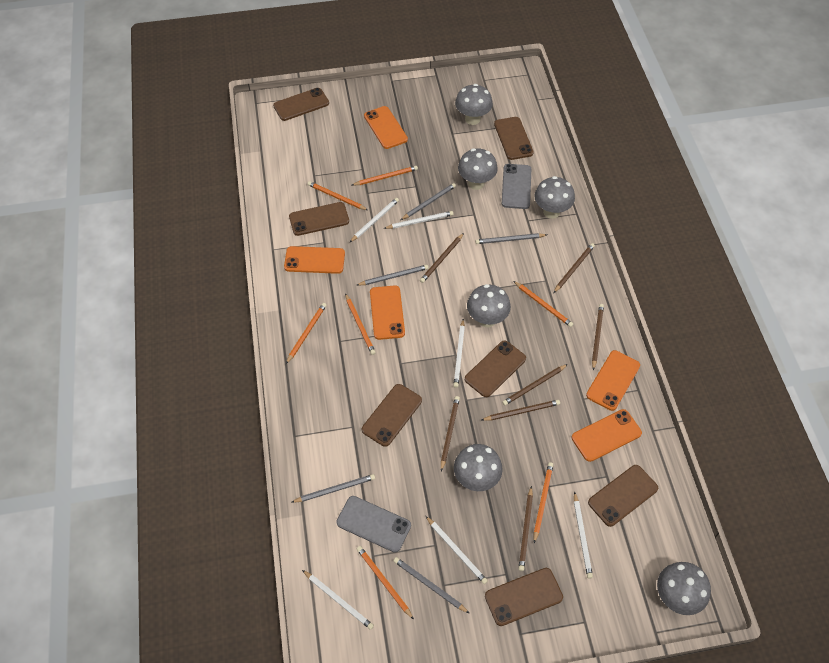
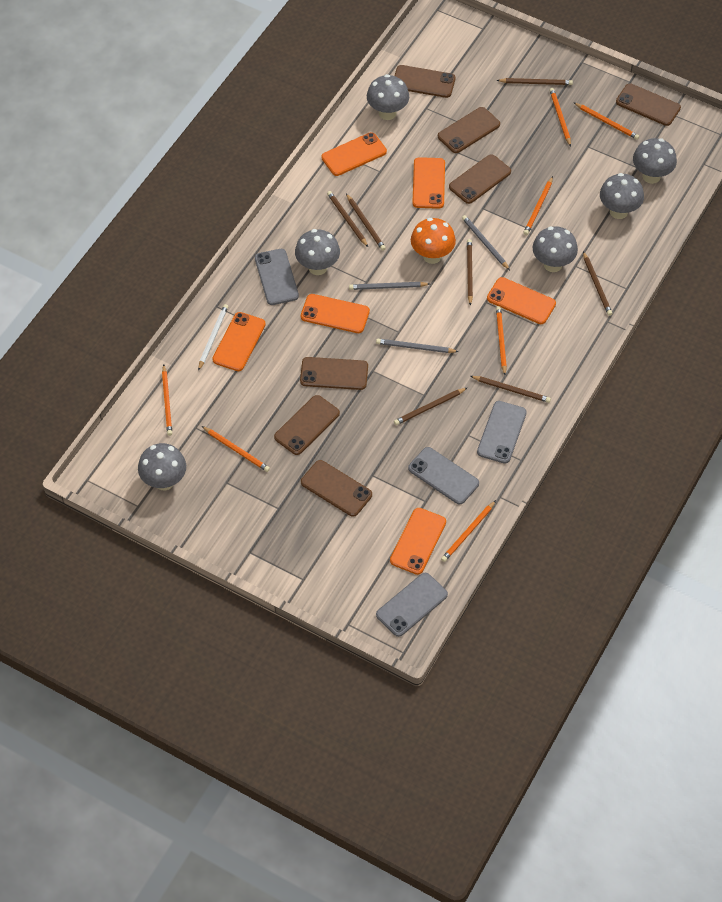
grey pencil: [292,474,375,503] [357,265,429,285] [394,557,470,614] [401,183,456,220] [475,233,547,244] = 5 -> [349,282,429,290] [376,339,459,353] [462,215,510,270] = 3
grey phone: [336,496,411,553] [502,164,531,209] = 2 -> [255,249,299,305] [376,573,448,637] [408,447,479,504] [477,401,527,464] = 4
orange mushroom: none = 0 -> [411,218,456,264] = 1
orange phone: [284,246,345,274] [364,106,408,149] [370,285,405,340] [572,409,642,462] [586,350,640,411] = 5 -> [212,312,266,371] [301,294,370,333] [321,132,387,176] [390,508,446,575] [412,157,445,209] [487,277,556,324] = 6
white pencil: [302,570,374,630] [350,198,399,242] [384,211,453,229] [426,516,488,584] [453,319,465,388] [574,492,593,579] = 6 -> [198,304,228,371] = 1

